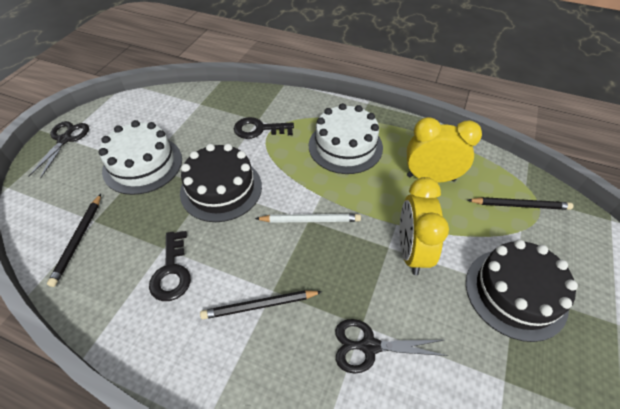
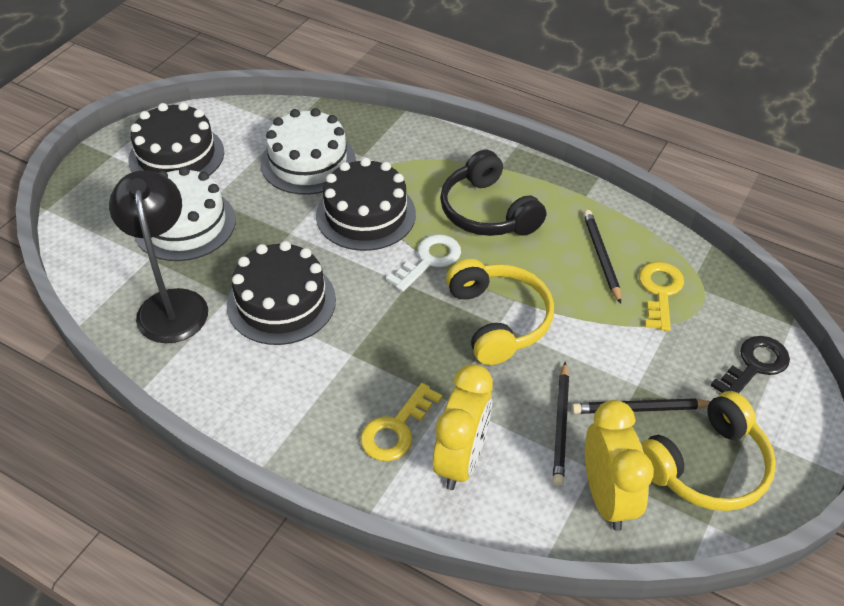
black cake: [180,144,262,222] [466,239,578,342] = 2 -> [129,102,224,176] [227,241,336,345] [316,157,416,251] = 3
black headphones: none = 0 -> [440,150,546,236] = 1
black key: [149,231,191,301] [234,117,294,139] = 2 -> [710,336,790,393] = 1
black lamp: none = 0 -> [109,170,208,343] = 1
black scissors: [29,121,89,179] [335,319,448,374] = 2 -> none = 0
white key: none = 0 -> [386,234,461,292] = 1
white pencil: [255,214,361,223] = 1 -> none = 0
yellow headphones: none = 0 -> [446,259,554,365] [641,391,776,511] = 2
yellow key: none = 0 -> [360,383,442,461] [639,262,684,331] = 2

